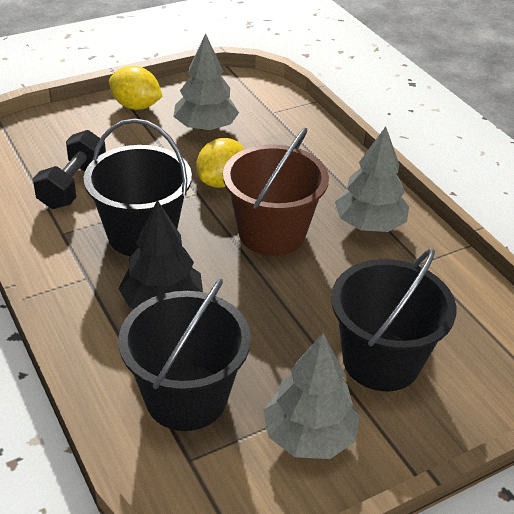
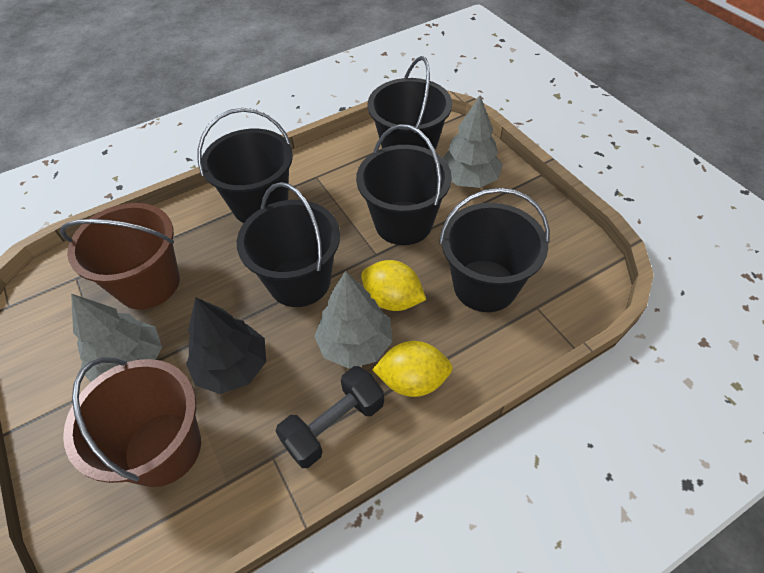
black bucket: [84,118,192,257] [118,278,251,431] [331,248,456,391] = 3 -> [198,108,293,223] [237,182,340,307] [356,124,452,245] [368,56,452,150] [439,188,550,312] = 5
brown bucket: [223,127,329,256] = 1 -> [60,203,180,310] [63,357,201,487] = 2

